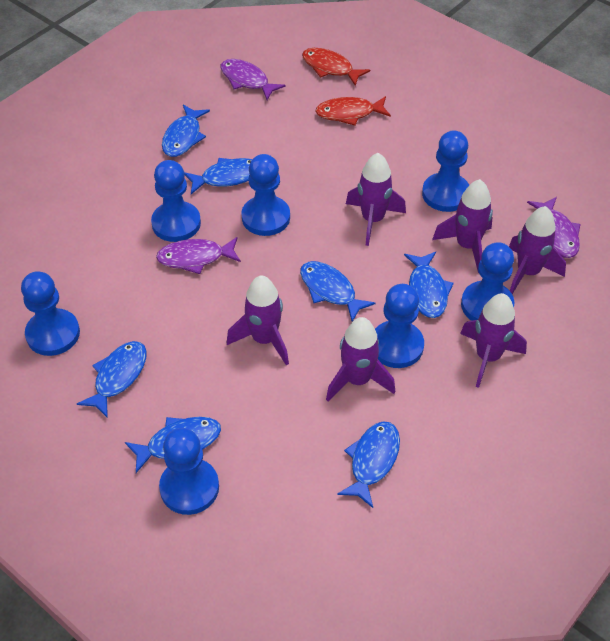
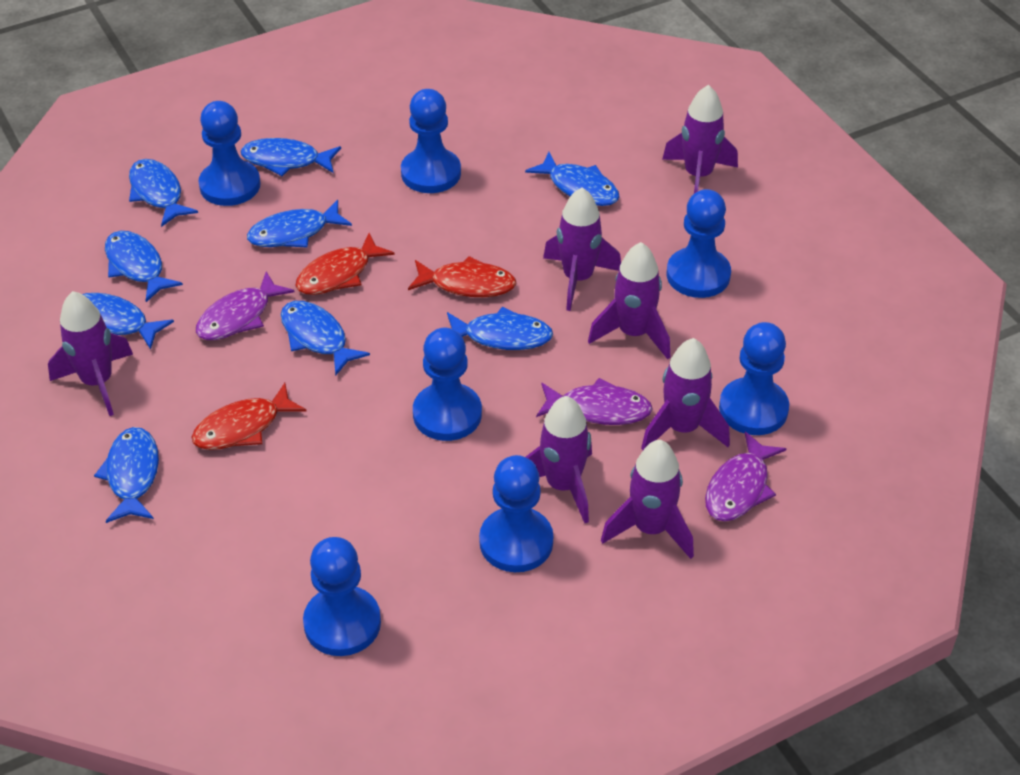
blue fish: [77,341,147,418] [125,417,221,473] [162,105,210,157] [184,158,252,194] [300,261,376,322] [337,421,400,508] [404,252,454,318] = 7 -> [83,293,174,350] [94,427,159,523] [105,231,183,302] [129,159,198,227] [241,138,341,176] [247,200,352,248] [281,301,370,375] [447,307,553,350] [525,152,619,206] = 9
purple rocket: [227,275,289,365] [326,317,395,401] [346,153,406,246] [432,179,493,273] [460,293,527,388] [509,206,566,294] = 6 -> [48,291,133,416] [526,396,592,523] [543,187,621,311] [588,242,670,359] [601,440,694,559] [641,338,730,450] [662,85,738,194] = 7
red fish: [302,48,370,86] [315,96,391,125] = 2 -> [191,383,307,450] [295,233,395,295] [408,256,517,297] = 3

